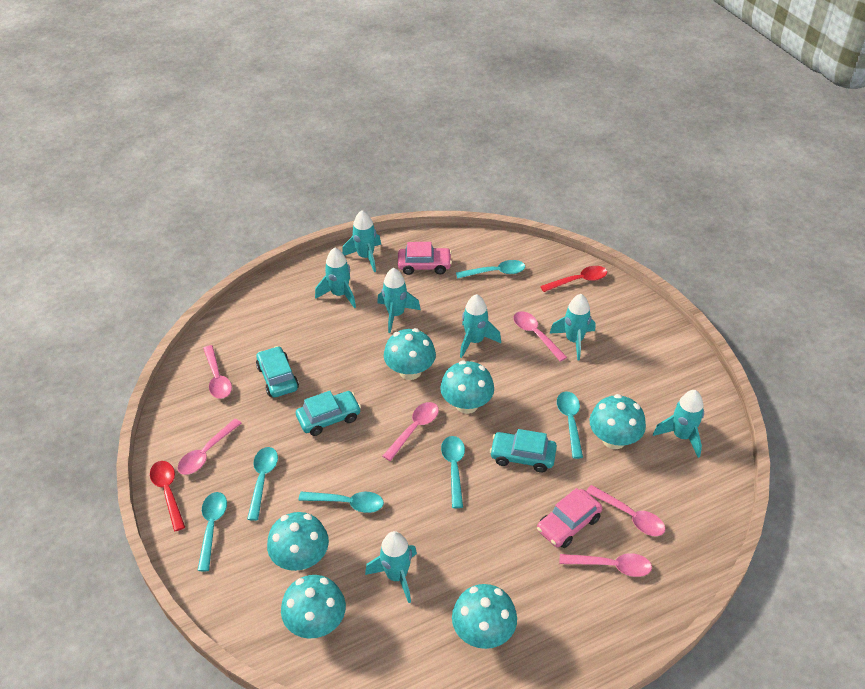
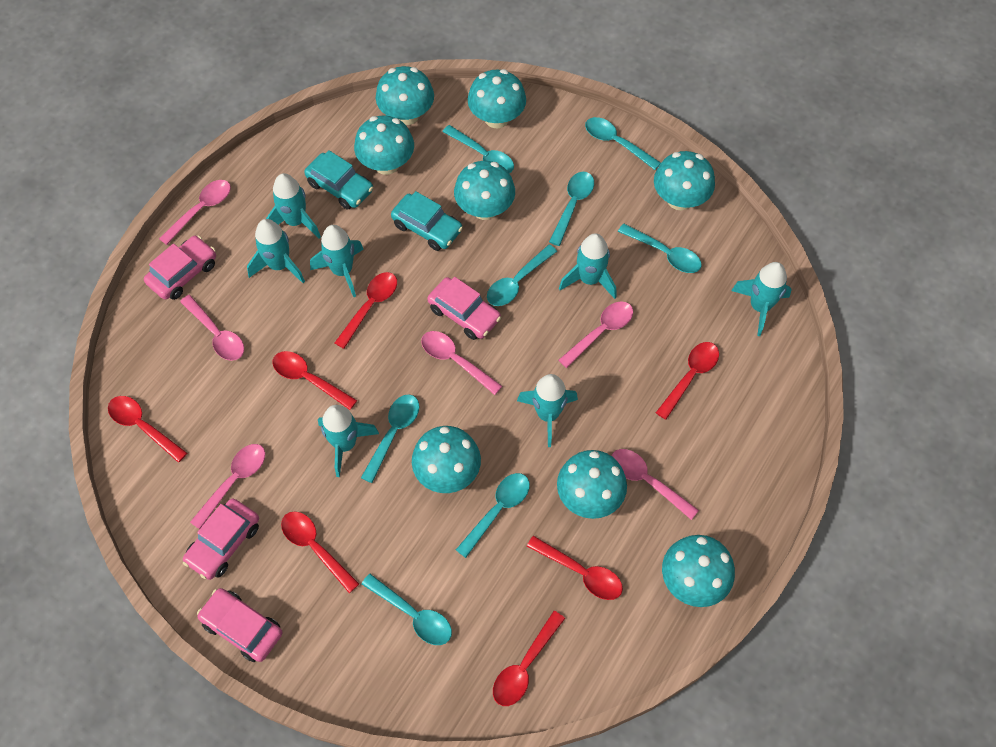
pink car: [398,242,452,275] [537,488,602,548] = 2 -> [144,235,216,300] [183,499,259,580] [197,588,283,662] [427,277,501,340] = 4
red spoon: [150,461,185,531] [540,266,607,292] = 2 -> [108,396,187,463] [272,351,357,410] [281,511,359,593] [335,272,397,349] [493,611,565,706] [526,536,623,600] [656,342,719,420] = 7
turquoise car: [256,346,299,397] [296,391,361,436] [490,429,557,473] = 3 -> [304,150,373,210] [391,191,463,251] = 2
turquoise mushroom: [267,512,329,571] [281,575,346,639] [384,328,436,380] [440,360,494,414] [452,584,517,649] [590,394,646,449] = 6 -> [354,116,414,175] [376,66,434,125] [412,426,481,493] [454,161,515,220] [468,69,526,128] [557,450,627,519] [654,151,715,210] [662,535,735,607] = 8
turquoise spoon: [197,492,227,571] [247,447,278,521] [298,492,384,513] [441,436,465,508] [456,260,525,279] [557,391,583,459] = 6 -> [361,394,419,483] [362,574,452,645] [442,125,514,173] [456,473,530,558] [487,244,557,306] [549,172,594,246] [585,117,661,170] [618,223,702,273] = 8

